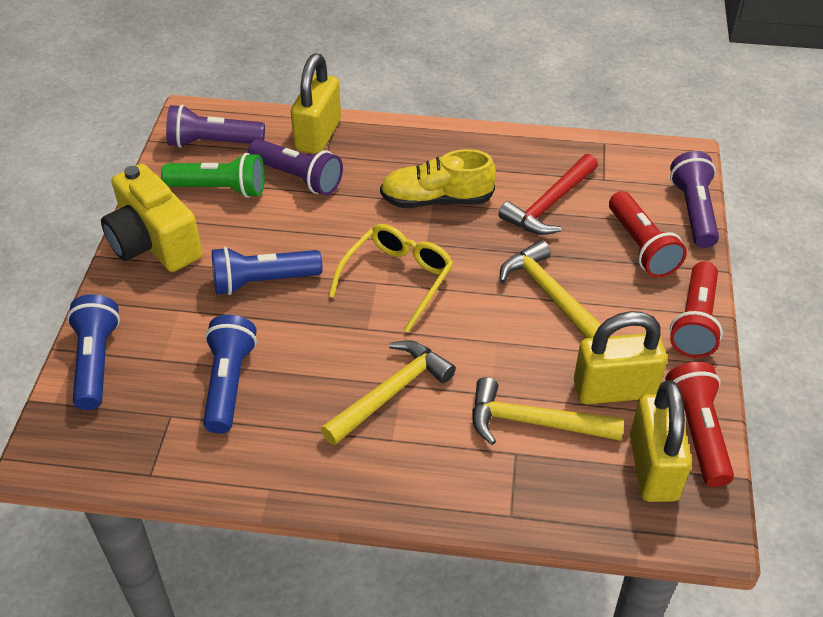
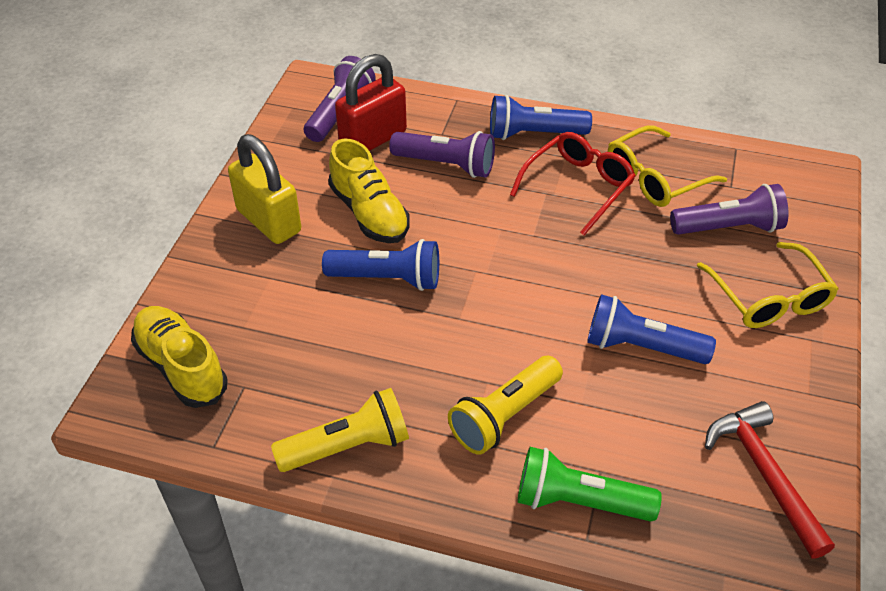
red flashlight: [609,191,687,278] [665,362,734,487] [670,261,723,358] = 3 -> none = 0
red glasses: none = 0 -> [510,132,636,235] = 1
red padlock: none = 0 -> [335,54,407,151] = 1
yellow camera: [101,164,202,272] = 1 -> none = 0
yellow flashlight: none = 0 -> [271,388,409,472] [448,356,563,455] = 2
yellow glasses: [328,224,454,332] = 1 -> [608,126,727,207] [697,242,838,328] = 2
yellow hammer: [321,340,456,445] [472,377,624,445] [500,240,601,338] = 3 -> none = 0
yellow padlock: [291,54,341,154] [574,311,667,404] [630,380,692,502] = 3 -> [228,134,301,244] = 1
yellow shoe: [380,149,496,208] = 1 -> [131,306,228,408] [328,139,410,243] = 2

